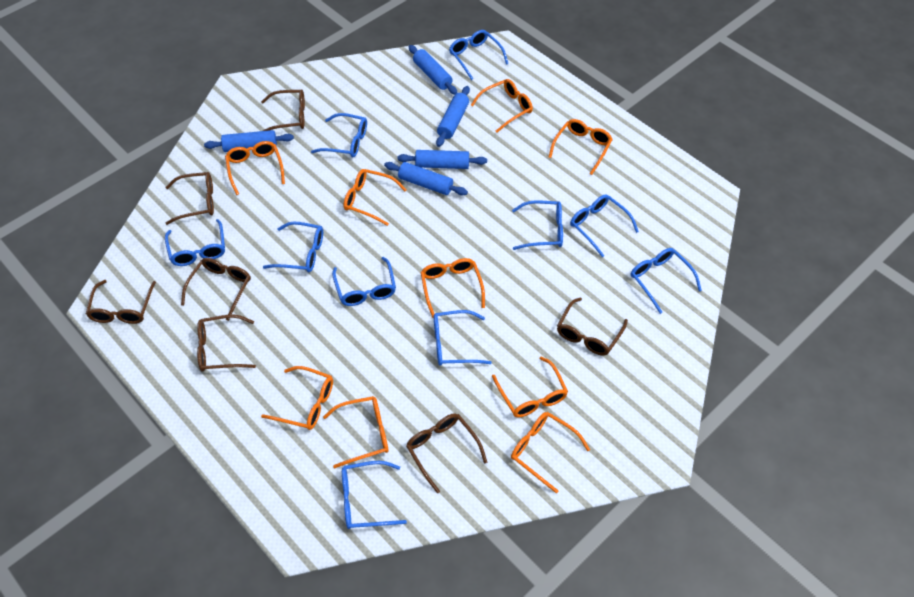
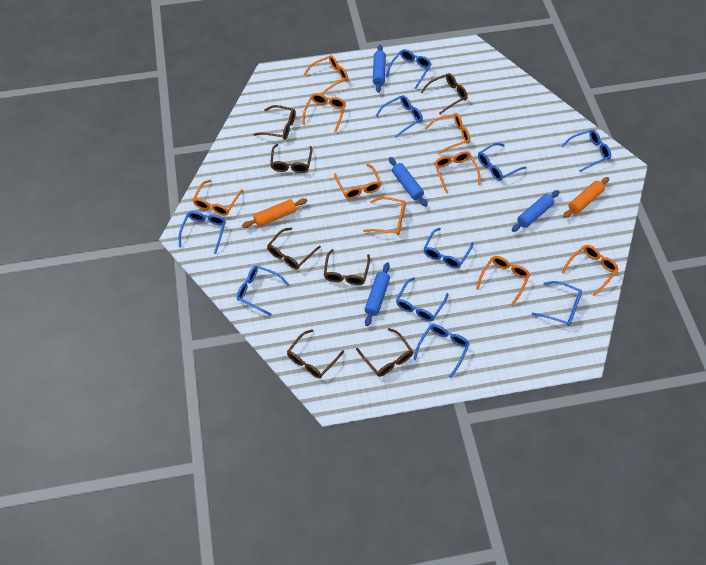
blue rolling pin: [204,130,294,152] [384,162,468,195] [397,150,487,169] [409,45,457,95] [436,86,470,147] = 5 -> [364,262,390,326] [373,45,386,93] [389,157,428,207] [512,190,559,232] = 4
orange rolling pin: none = 0 -> [242,198,307,228] [563,177,609,218] = 2

